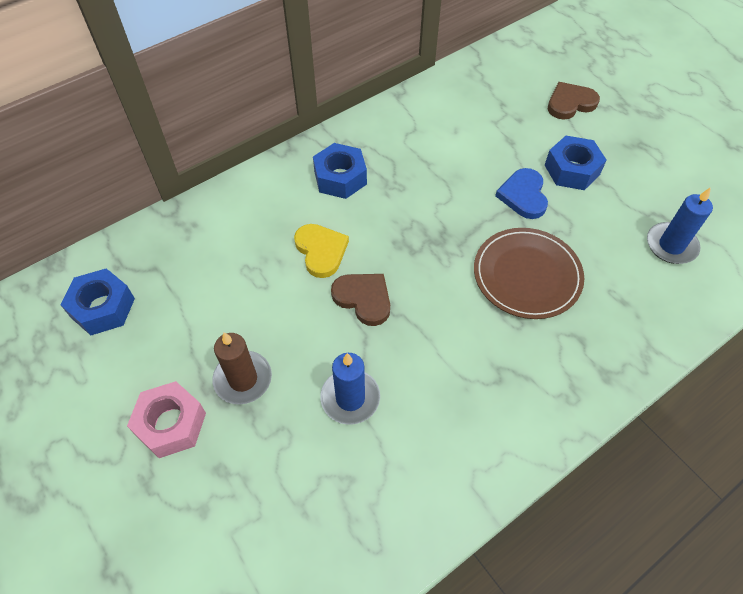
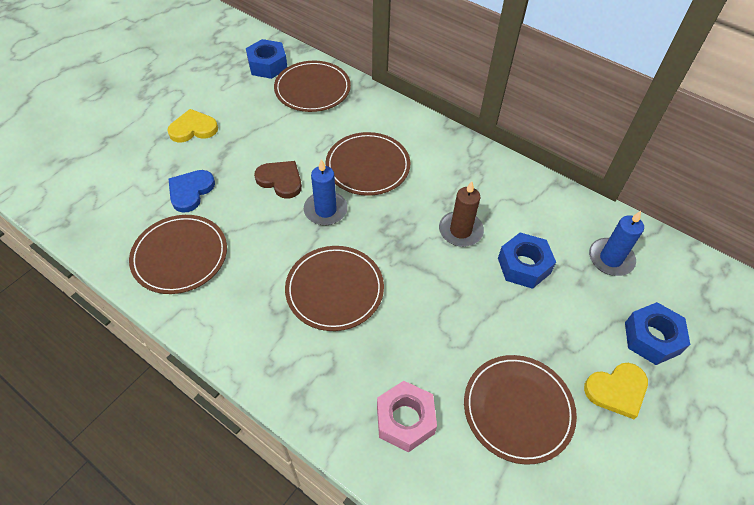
brown heart: [331,274,390,326] [548,82,600,120] = 2 -> [254,161,302,199] = 1
brown plate: [474,228,584,319] = 1 -> [129,215,227,294] [274,61,351,112] [285,246,384,331] [326,132,410,196] [464,355,577,465] = 5
yellow heart: [294,224,349,278] = 1 -> [167,109,218,142] [584,363,648,419] = 2

